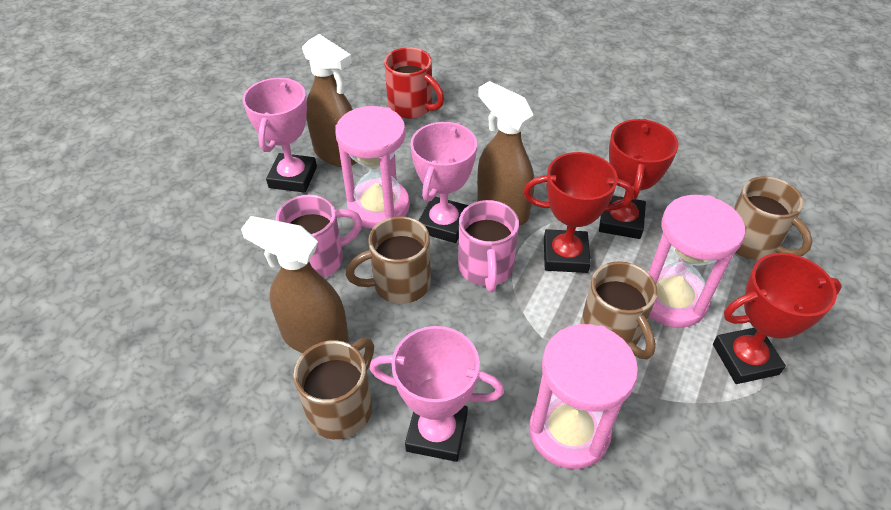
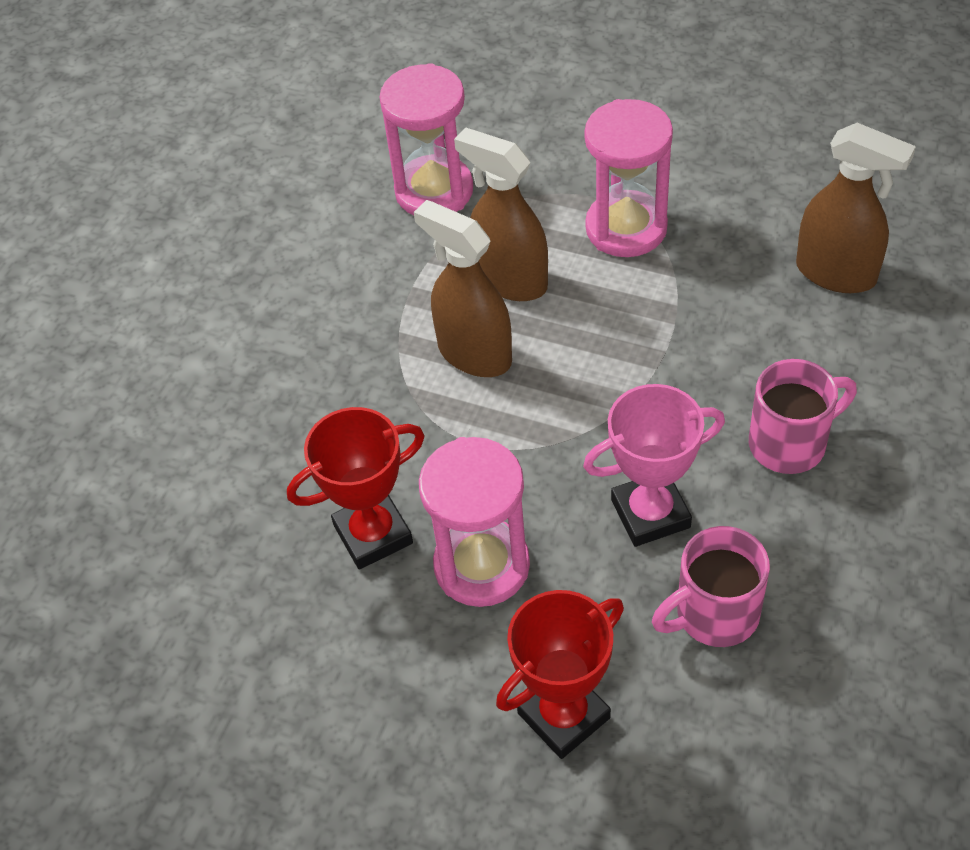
brown mug: [293,338,374,439] [345,216,431,304] [581,261,657,359] [733,176,813,260] = 4 -> none = 0
pink trophy: [243,78,317,193] [370,326,504,462] [411,122,477,243] = 3 -> [583,384,725,547] = 1
red mug: [384,47,444,119] = 1 -> none = 0
red trophy: [523,152,634,273] [599,119,679,239] [713,253,842,384] = 3 -> [287,407,425,570] [496,590,624,759] = 2

